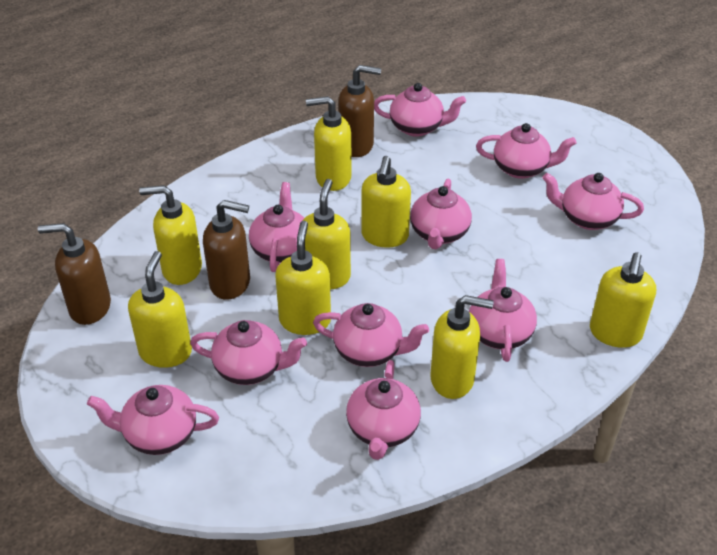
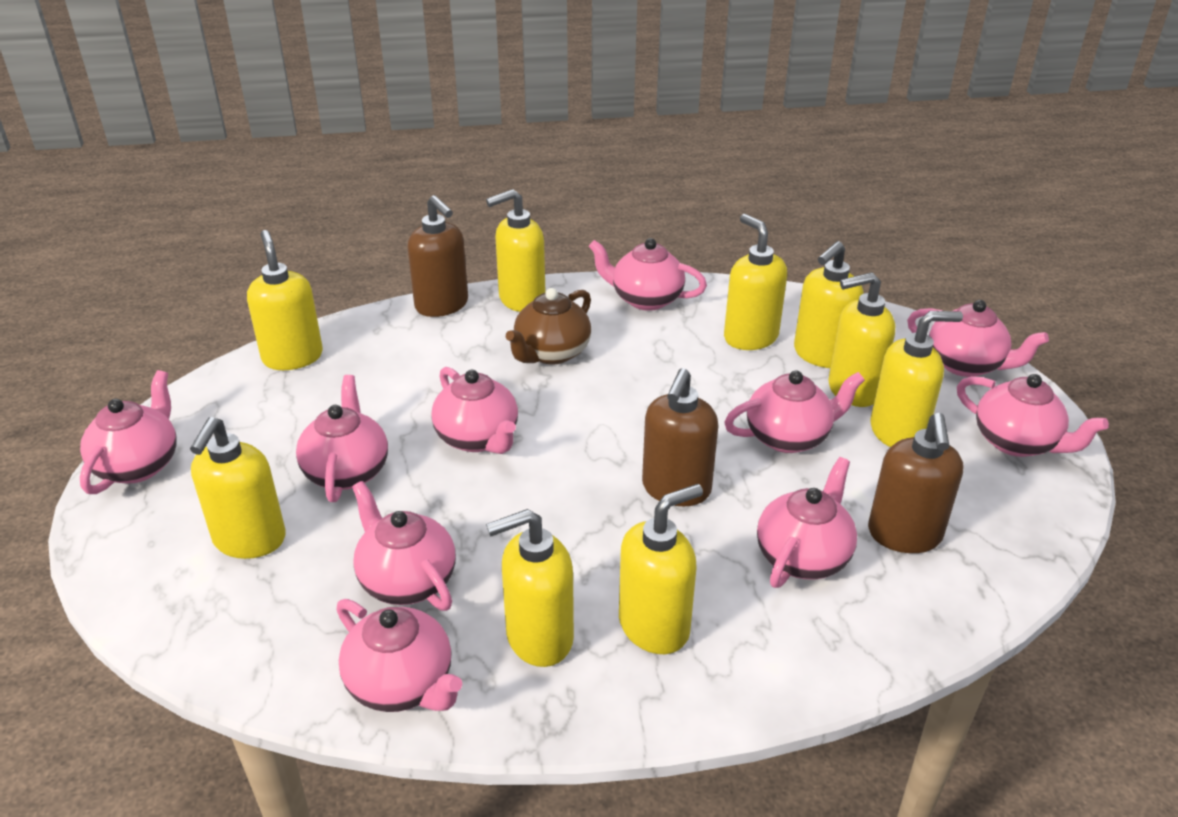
brown teapot: none = 0 -> [506,288,591,365] = 1
yellow soap dispenser: [128,251,192,368] [139,185,202,285] [275,221,331,335] [302,179,351,289] [306,96,352,191] [361,156,411,248] [430,295,494,399] [590,252,656,348] = 8 -> [190,417,286,559] [247,230,323,370] [486,189,546,312] [486,509,574,667] [619,484,703,654] [724,214,787,350] [794,241,864,368] [828,272,895,407] [870,311,963,447] = 9

